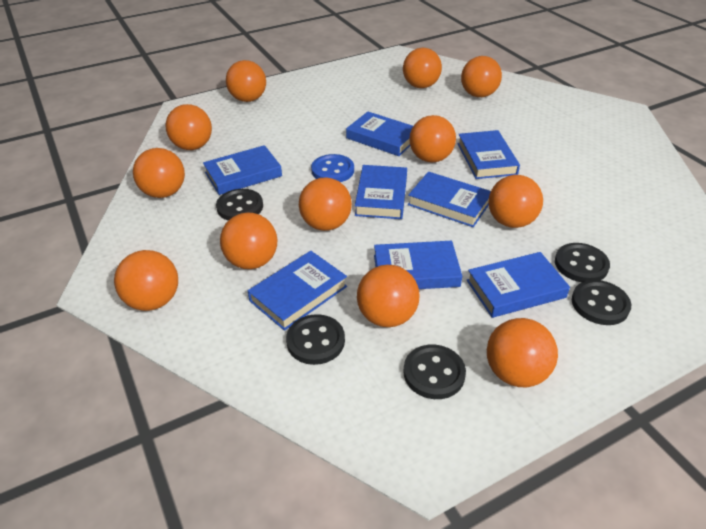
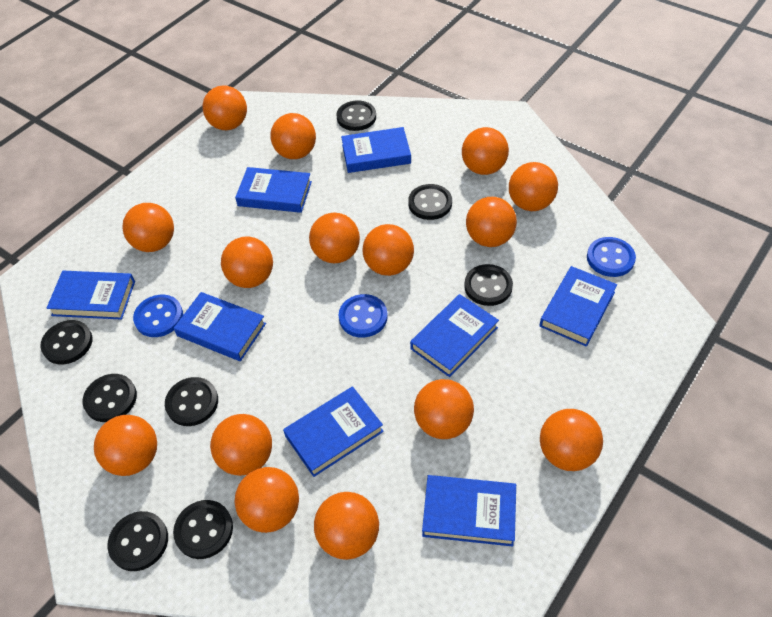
black button: [216,189,263,221] [286,314,345,365] [403,344,466,399] [555,243,610,282] [572,280,631,325] = 5 -> [40,320,93,364] [83,374,137,422] [107,511,168,571] [165,377,218,426] [173,500,233,559] [336,100,376,131] [408,184,452,220] [464,264,513,306] = 8
blue button: [311,154,354,182] = 1 -> [133,295,183,337] [338,294,388,338] [587,237,636,277] = 3
orange ball: [114,250,178,311] [133,148,185,198] [165,104,212,150] [220,213,277,269] [226,60,266,102] [299,178,352,231] [357,265,420,327] [403,48,442,88] [409,115,456,162] [461,56,502,97] [487,318,558,387] [489,175,543,228] = 12 -> [94,415,157,476] [122,203,174,252] [203,85,247,130] [210,414,272,476] [221,236,273,288] [235,467,299,533] [270,113,316,159] [309,213,360,264] [314,492,379,560] [362,224,414,276] [414,379,474,439] [462,127,509,175] [466,197,517,247] [509,162,558,211] [540,409,603,471] = 15

